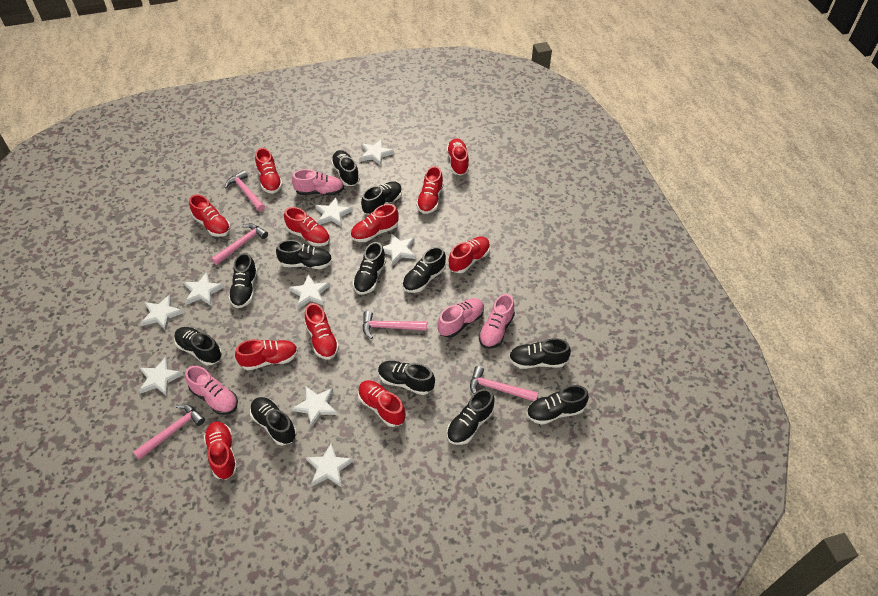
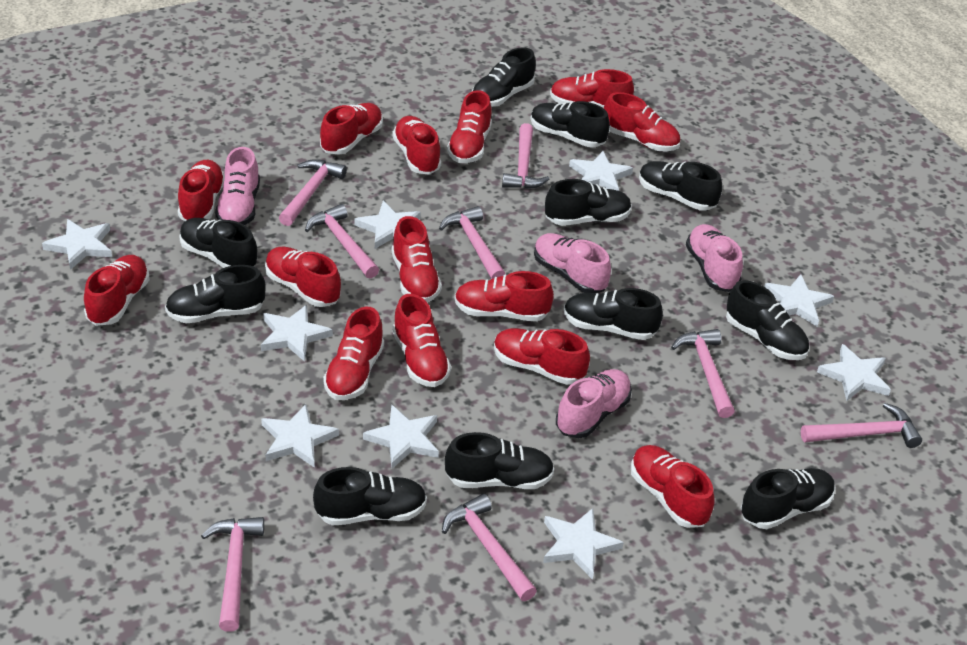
black shoe: [174,327,222,365] [229,253,258,308] [250,397,296,446] [276,240,332,269] [331,150,360,186] [353,242,386,294] [361,181,402,215] [378,361,435,395] [402,247,446,293] [447,389,495,445] [509,338,571,369] [526,385,589,425] = 12 -> [165,265,266,323] [179,218,257,268] [313,467,427,525] [445,432,554,489] [472,47,536,107] [531,101,610,147] [545,179,632,226] [564,288,663,340] [639,161,722,211] [726,280,809,360] [741,468,835,529] = 11
pink hammer: [133,404,205,460] [211,223,268,265] [225,170,265,211] [363,311,427,339] [470,366,538,401] = 5 -> [201,517,264,632] [279,159,347,226] [305,204,379,278] [439,206,506,279] [442,494,537,601] [502,123,549,189] [671,329,735,418] [801,403,922,448] = 8
red shoe: [189,195,231,237] [204,421,237,480] [235,339,298,370] [255,148,283,193] [284,207,330,246] [305,303,339,359] [351,204,399,242] [358,380,406,427] [416,166,444,214] [447,138,469,175] [448,237,490,273] = 11 -> [84,255,150,326] [178,160,225,221] [265,247,341,307] [320,103,383,155] [323,306,384,400] [392,116,441,175] [392,216,442,302] [392,294,451,387] [447,90,492,163] [454,271,554,322] [494,328,590,385] [550,69,634,108] [604,92,680,152] [631,445,715,528] = 14

